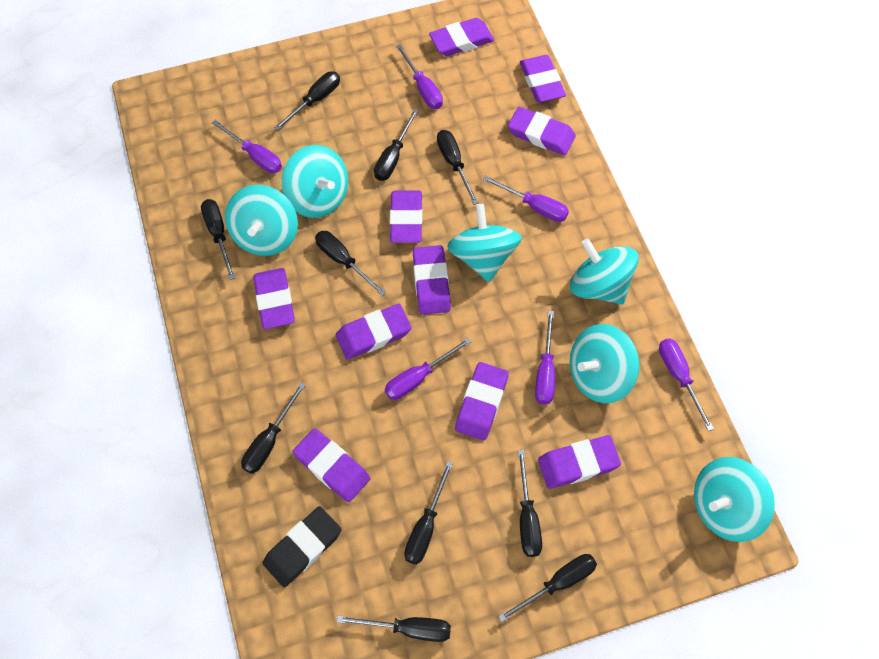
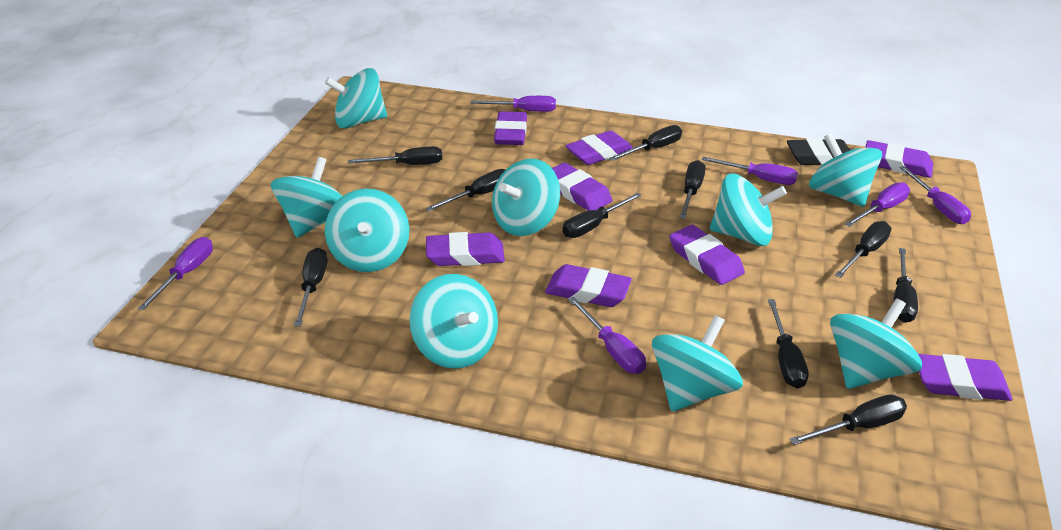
purple eraser: [253,268,295,329] [293,428,370,502] [336,304,412,359] [390,191,423,243] [413,245,451,315] [429,18,494,56] [455,362,509,441] [508,107,576,155] [520,55,566,102] [538,435,621,489] = 10 -> [426,232,505,266] [494,111,527,145] [545,264,632,307] [552,163,612,211] [565,130,633,165] [669,225,745,285] [865,140,933,178] [918,354,1012,401] = 8
turquoise spinning top: [225,185,298,256] [282,145,348,218] [447,204,522,282] [570,238,639,304] [570,324,639,403] [694,457,775,542] = 6 -> [271,157,343,238] [325,68,387,128] [325,189,409,272] [410,274,498,369] [492,159,560,236] [652,315,743,411] [710,174,787,246] [809,133,882,207] [830,298,922,389] = 9

